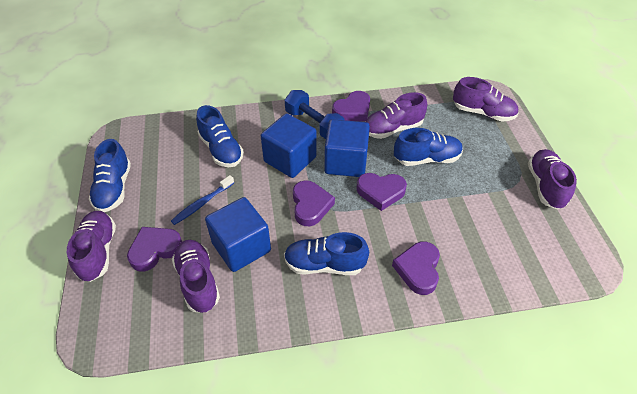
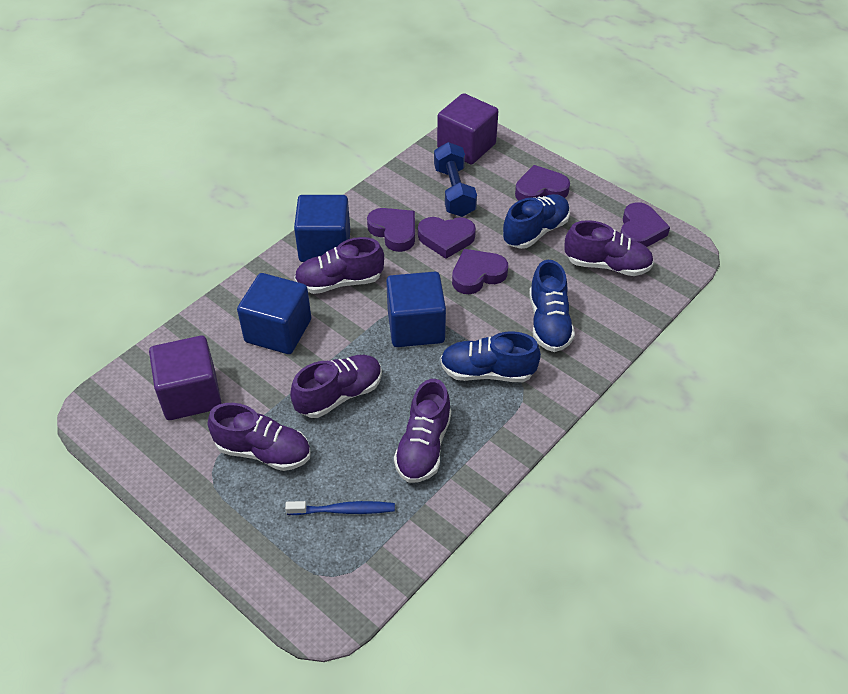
blue shoe: [89,139,131,212] [196,105,244,167] [284,232,369,275] [394,128,463,166] = 4 -> [440,331,541,382] [503,194,570,249] [529,260,575,352] = 3
purple cube: none = 0 -> [149,336,222,420] [437,93,498,164] = 2

